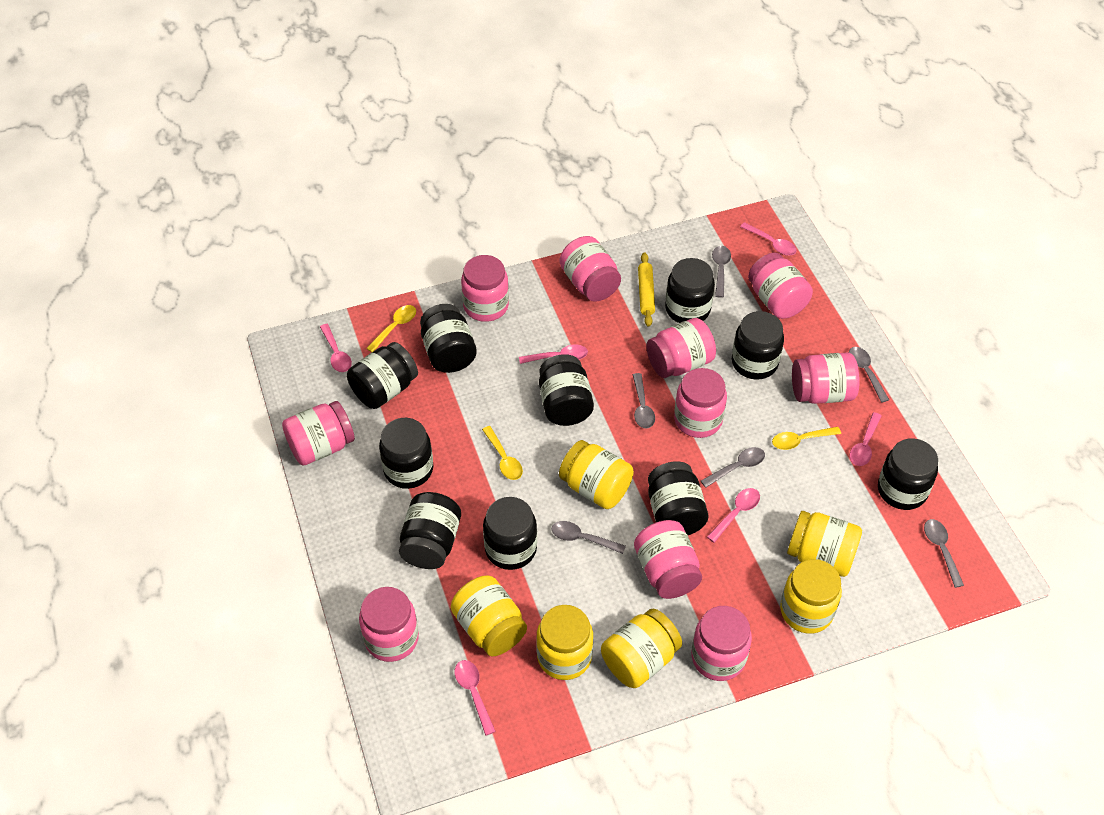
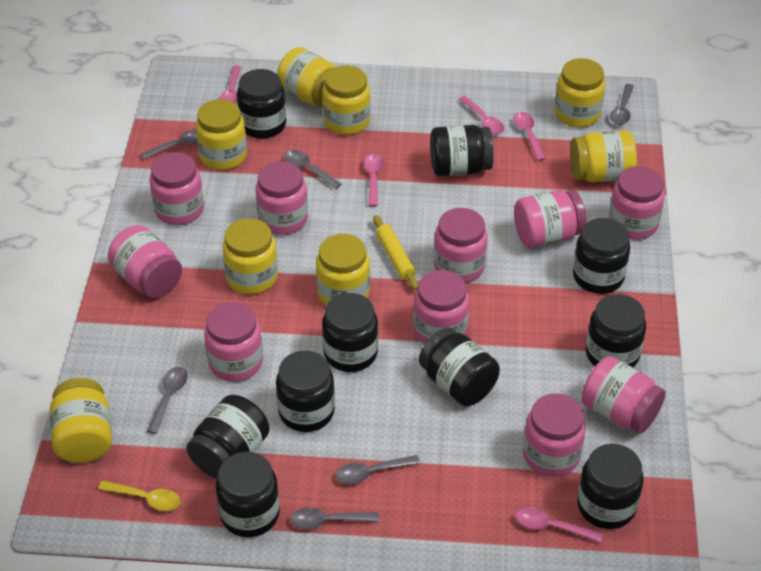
pink spoon: [320,324,352,372] [455,660,496,736] [519,344,588,364] [707,488,760,543] [740,222,797,256] [850,412,882,466] = 6 -> [220,66,241,104] [363,154,384,207] [459,96,504,134] [513,112,546,161] [516,507,603,543] = 5
yellow jar: [451,576,527,656] [536,605,593,680] [559,440,634,509] [601,608,682,688] [780,559,842,634] [787,511,862,577] = 6 -> [50,378,112,463] [196,99,247,170] [223,218,278,294] [277,47,335,108] [316,234,370,306] [322,66,370,135] [555,58,605,127] [570,130,637,182] = 8
yellow spoon: [366,305,416,352] [482,426,523,480] [772,427,841,450] = 3 -> [98,481,181,511] = 1

